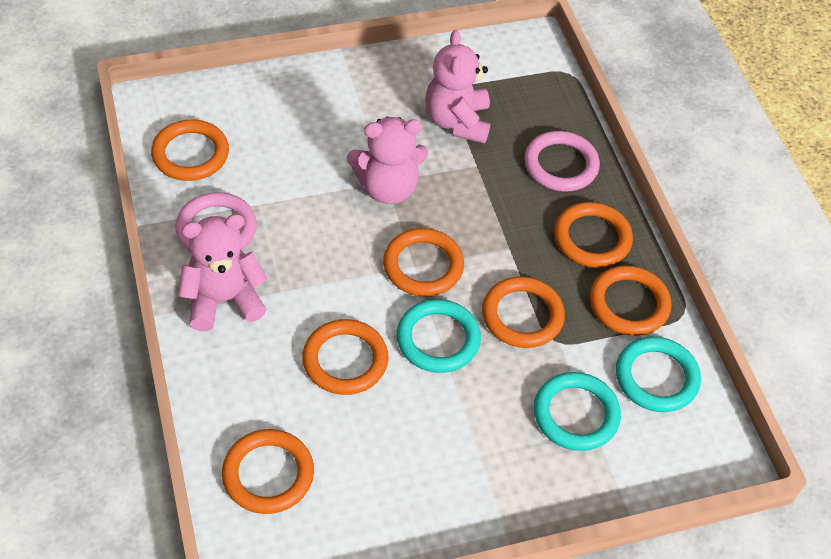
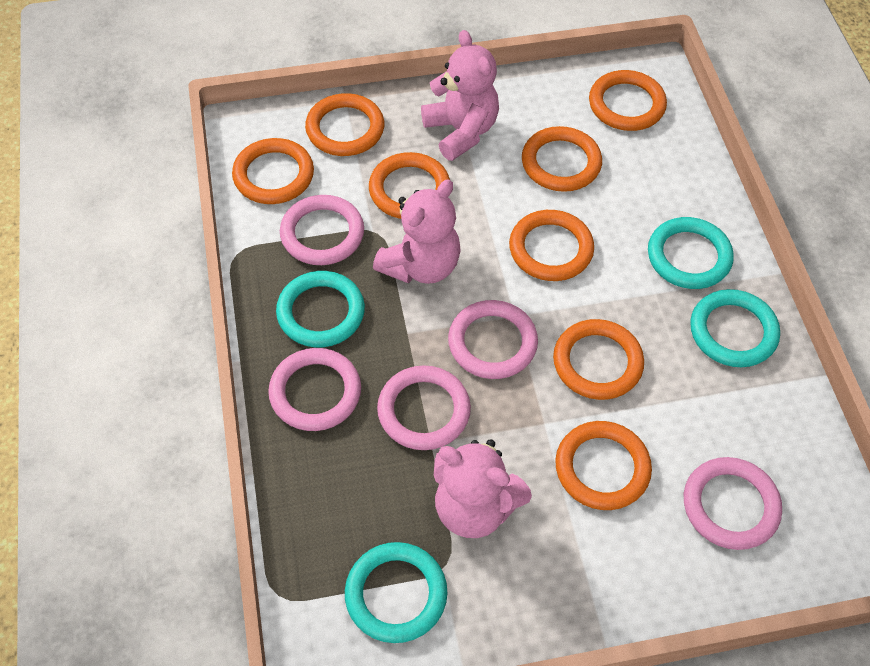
orange ring: [151,119,229,181] [222,429,314,514] [302,319,389,395] [383,228,464,296] [482,276,565,348] [554,202,633,268] [590,265,672,336] = 7 -> [232,138,314,204] [305,93,384,156] [369,152,450,219] [509,210,594,281] [522,126,602,192] [553,319,644,400] [555,421,652,510] [589,70,667,131] = 8
pink ring: [175,192,257,253] [524,131,600,192] = 2 -> [268,348,361,431] [280,195,364,265] [377,365,471,450] [448,300,538,379] [684,457,782,550] = 5
turquoise ring: [397,299,481,373] [534,372,621,451] [616,337,701,412] = 3 -> [276,271,365,347] [345,542,447,643] [648,217,734,289] [690,289,780,367] = 4

